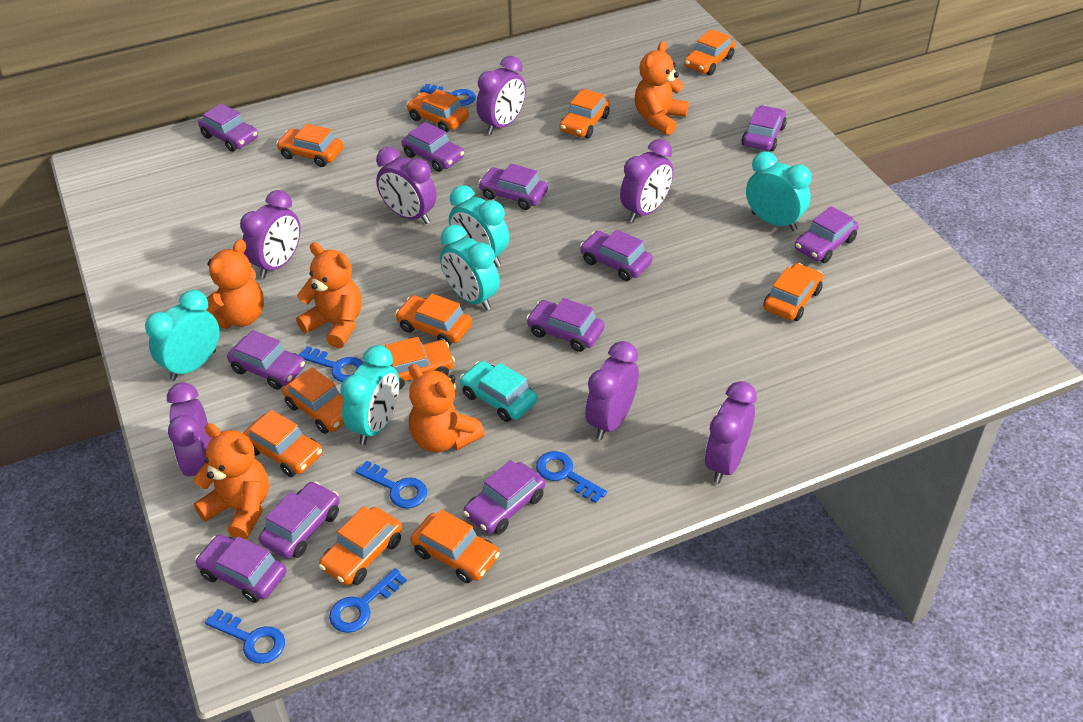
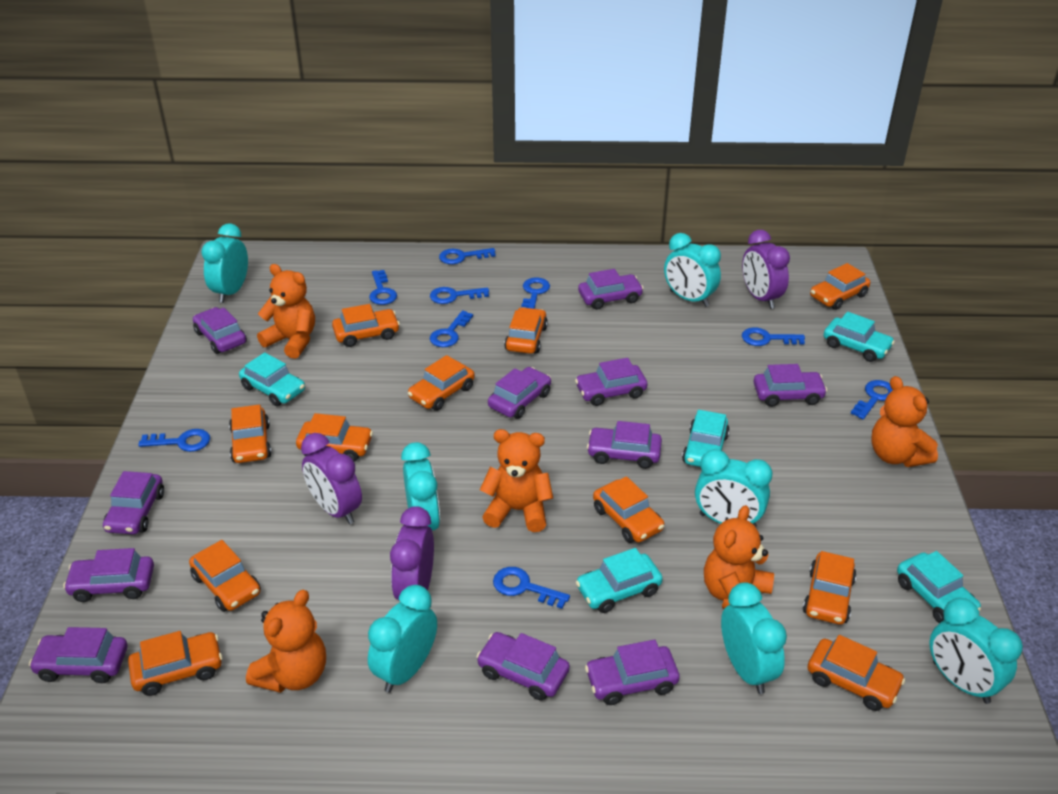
blue key: [205,609,285,664] [299,346,364,382] [329,568,407,633] [355,460,427,508] [420,84,476,106] [536,451,607,503] = 6 -> [138,429,210,452] [369,270,397,305] [430,287,489,304] [430,311,473,347] [439,248,496,264] [493,567,570,609] [522,278,550,309] [742,327,805,346] [851,380,893,420] = 9
purple clock: [167,382,211,476] [240,190,300,278] [376,147,437,224] [476,56,526,135] [585,341,639,440] [620,139,673,222] [705,381,757,483] = 7 -> [301,433,362,524] [390,506,434,600] [742,230,790,309] = 3
turquoise car: [460,361,537,422] = 1 -> [239,352,305,406] [576,548,663,613] [682,410,730,467] [824,312,895,362] [897,551,981,623] = 5
turquoise clock: [145,290,220,381] [340,345,399,445] [440,224,500,310] [449,185,509,267] [746,152,811,231] = 5 -> [201,224,248,303] [368,585,437,692] [401,442,440,530] [664,233,721,307] [695,449,772,527] [721,582,787,694] [930,598,1023,704] = 7

